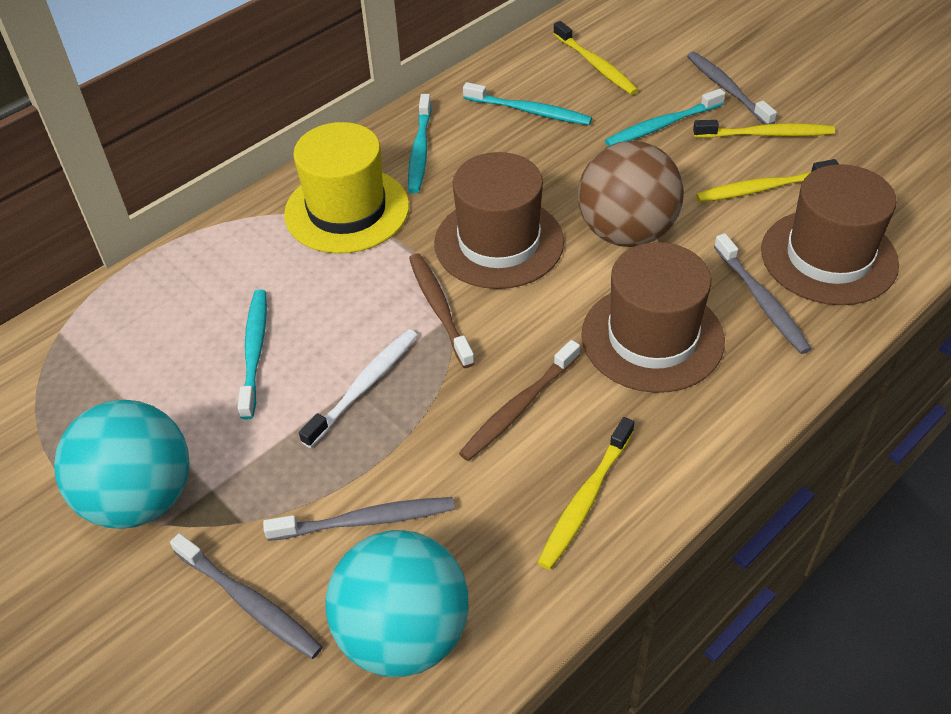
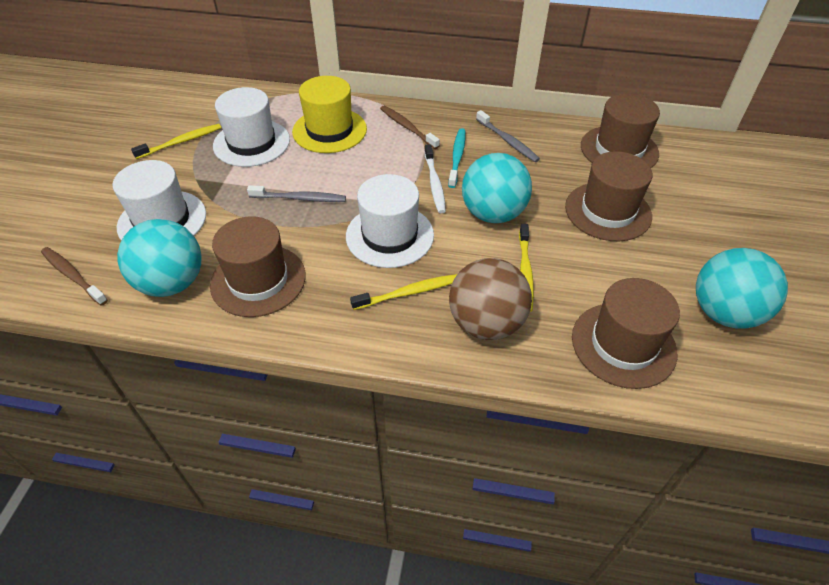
brown hat: [434,152,564,289] [581,242,725,393] [761,164,899,305] = 3 -> [210,216,306,317] [565,151,652,241] [572,278,680,389] [581,94,660,168] = 4
grey toothbrush: [170,533,322,659] [263,497,455,541] [687,52,777,125] [714,233,812,354] = 4 -> [247,185,346,202] [476,110,540,162] = 2
turquoise ball: [54,400,190,529] [325,530,469,677] = 2 -> [117,219,201,297] [462,153,532,223] [696,248,788,328] = 3
turquoise toothbrush: [238,289,267,420] [408,94,431,193] [463,82,592,125] [605,89,726,146] = 4 -> [448,128,465,188] = 1
white hat: none = 0 -> [112,160,206,241] [213,87,290,167] [346,174,434,268] = 3
yellow toothbrush: [537,417,634,570] [553,21,638,95] [693,120,835,138] [696,159,839,202] = 4 -> [131,124,221,159] [350,274,457,310] [519,224,534,312] = 3

